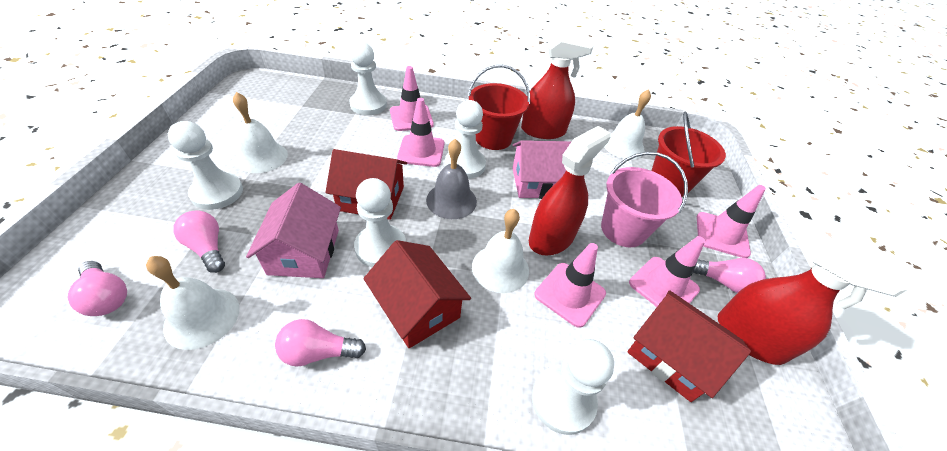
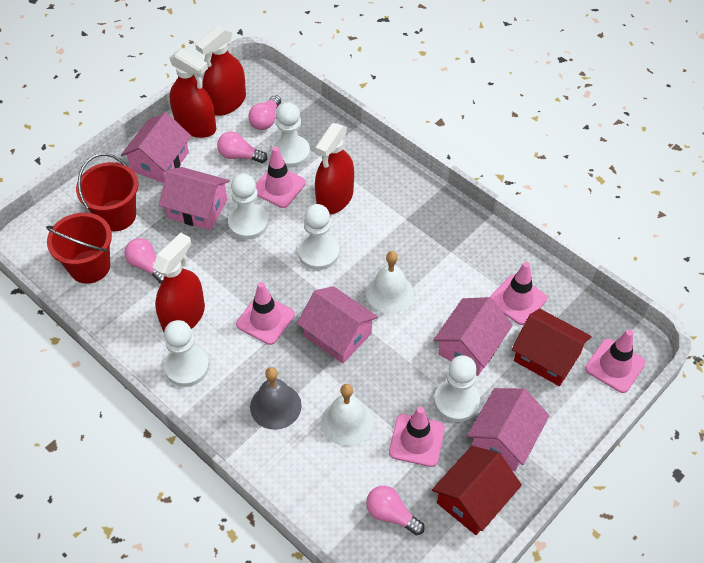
pink bucket: [601,152,688,247] = 1 -> none = 0
pink house: [246,183,341,278] [512,140,572,199] = 2 -> [121,112,191,183] [159,167,230,230] [297,286,378,363] [433,297,513,376] [467,388,549,471] = 5
red house: [326,149,407,220] [363,240,471,348] [628,290,751,402] = 3 -> [432,446,522,535] [512,308,592,386] = 2
red spray bottle: [521,34,593,139] [529,126,611,255] [718,240,911,365] = 3 -> [153,233,205,332] [169,48,216,138] [195,26,246,116] [315,123,354,215] = 4
white bell: [146,256,240,350] [233,92,288,173] [472,209,529,293] [604,89,651,160] = 4 -> [321,384,373,446] [366,251,414,314] = 2

